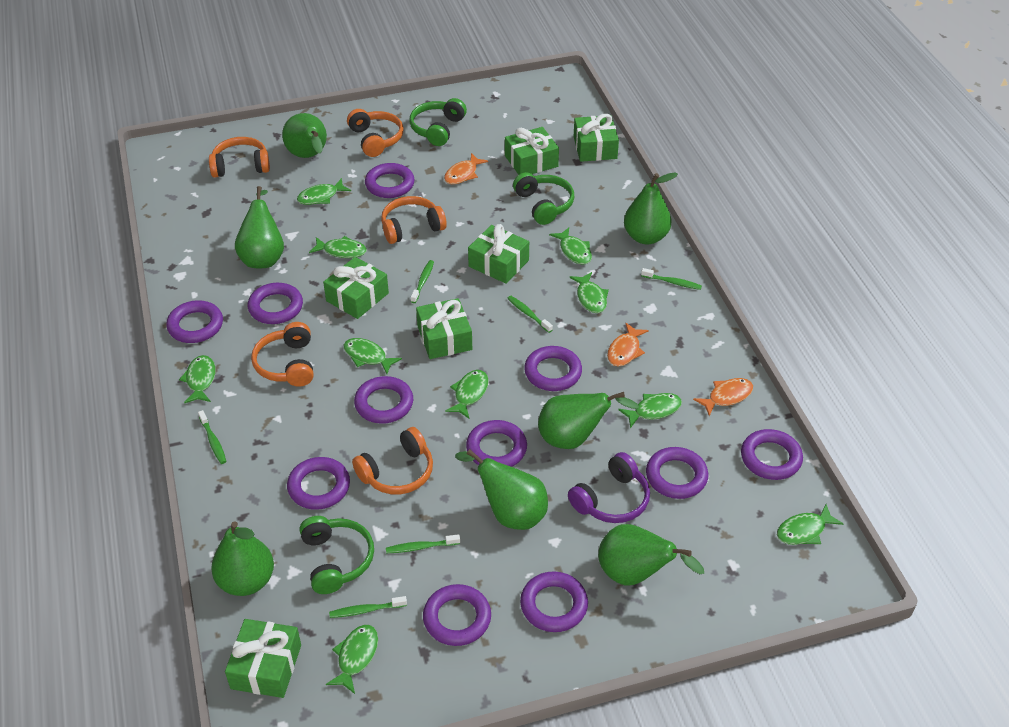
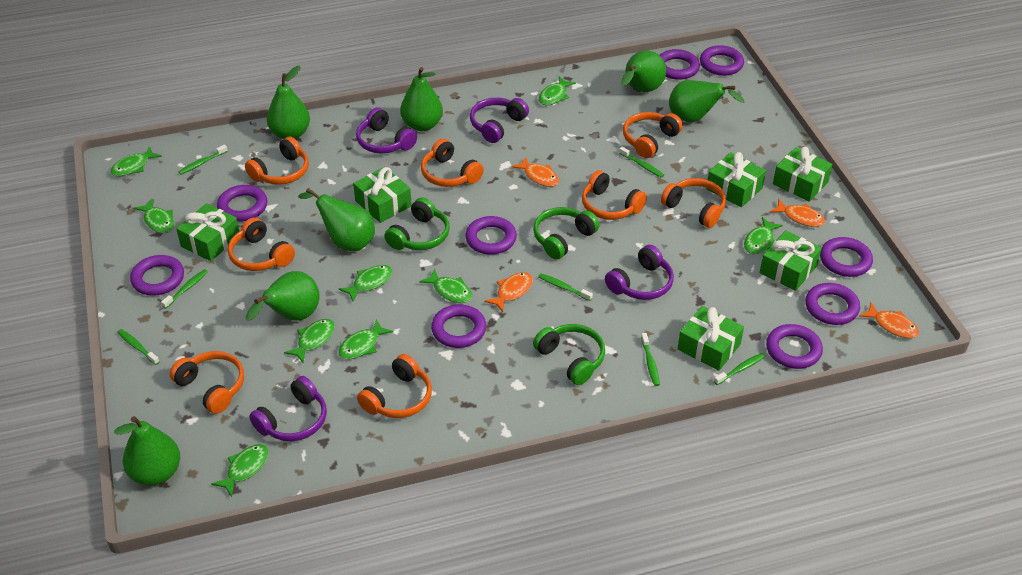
green fish: [179,355,216,403] [297,178,351,205] [309,236,367,258] [326,625,378,694] [344,338,402,374] [445,370,489,419] [549,228,592,265] [569,272,609,313] [618,393,682,428] [777,504,843,545] = 10 -> [111,146,162,176] [134,199,174,233] [211,444,269,497] [284,319,335,364] [338,319,393,359] [339,265,392,302] [419,269,472,303] [539,76,576,105] [744,217,783,254] = 9
green toothbrush: [198,410,227,464] [329,596,407,618] [386,534,460,553] [411,260,434,303] [507,296,553,333] [641,268,702,290] = 6 -> [117,329,160,365] [161,269,208,309] [178,144,228,175] [538,273,593,301] [619,147,664,178] [641,333,660,386] [714,353,765,385] = 7
orange fish: [444,153,488,184] [607,323,649,366] [693,378,753,416] = 3 -> [484,272,533,312] [511,157,559,187] [770,199,825,227] [859,302,919,338] = 4
orange headphones: [209,137,270,178] [251,322,314,386] [347,109,404,157] [352,427,433,495] [381,196,447,244] = 5 -> [169,351,244,414] [228,218,295,271] [245,137,309,185] [357,354,432,418] [421,139,484,187] [582,170,647,220] [623,112,683,158] [661,178,726,228] = 8
purple headphones: [568,452,650,523] = 1 -> [249,376,327,441] [356,107,417,154] [470,98,529,143] [605,245,674,300] = 4
purple ring: [166,300,223,343] [248,283,303,324] [287,457,350,510] [354,376,413,424] [365,163,415,198] [423,584,491,646] [466,420,527,467] [520,571,588,632] [524,346,582,391] [646,447,708,499] [741,429,803,480] = 11 -> [130,255,184,296] [217,185,267,222] [431,304,486,348] [465,216,517,255] [660,49,700,80] [700,45,744,76] [766,324,823,369] [805,283,860,325] [820,237,873,277] = 9

